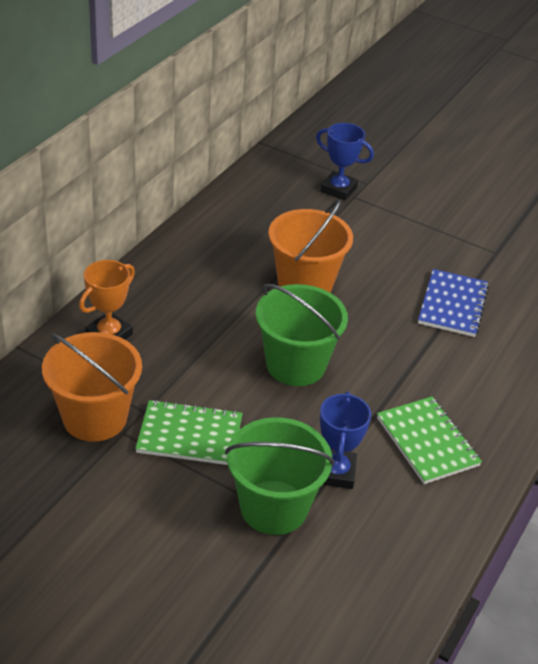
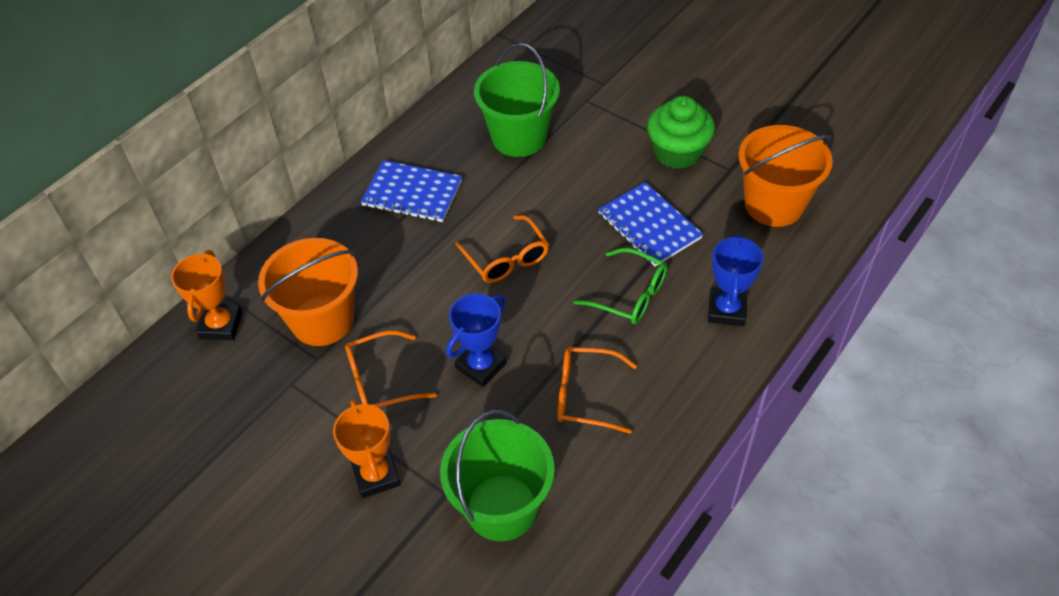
blue notebook: [418,269,489,337] = 1 -> [361,160,462,222] [598,182,703,267] = 2
green cupcake: none = 0 -> [647,96,715,169] = 1
green glasses: none = 0 -> [574,248,667,324] = 1
green notebook: [135,400,243,465] [377,397,482,484] = 2 -> none = 0
orange glasses: none = 0 -> [345,330,437,408] [455,215,549,283] [557,347,637,434] = 3
orange trophy: [79,260,135,340] = 1 -> [171,250,242,340] [333,399,401,498] = 2

